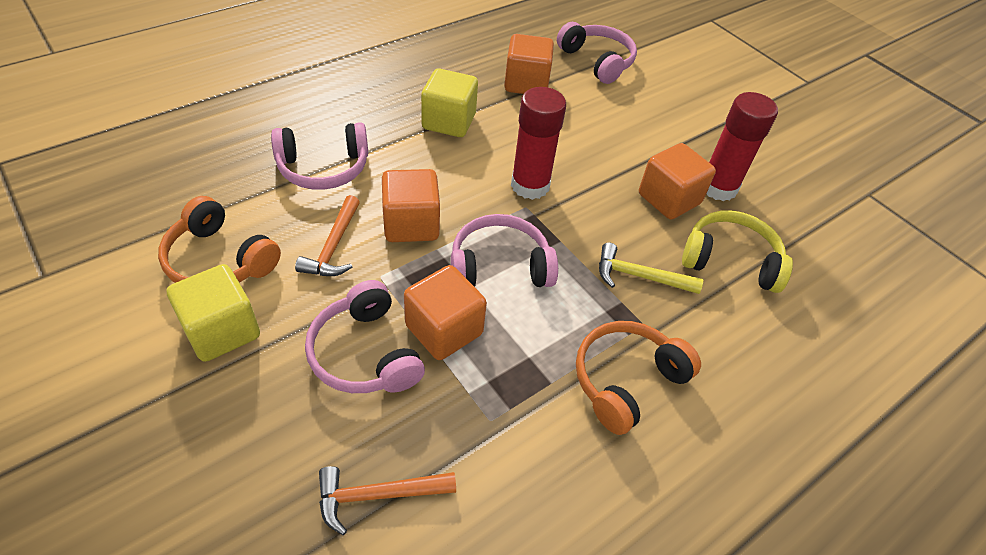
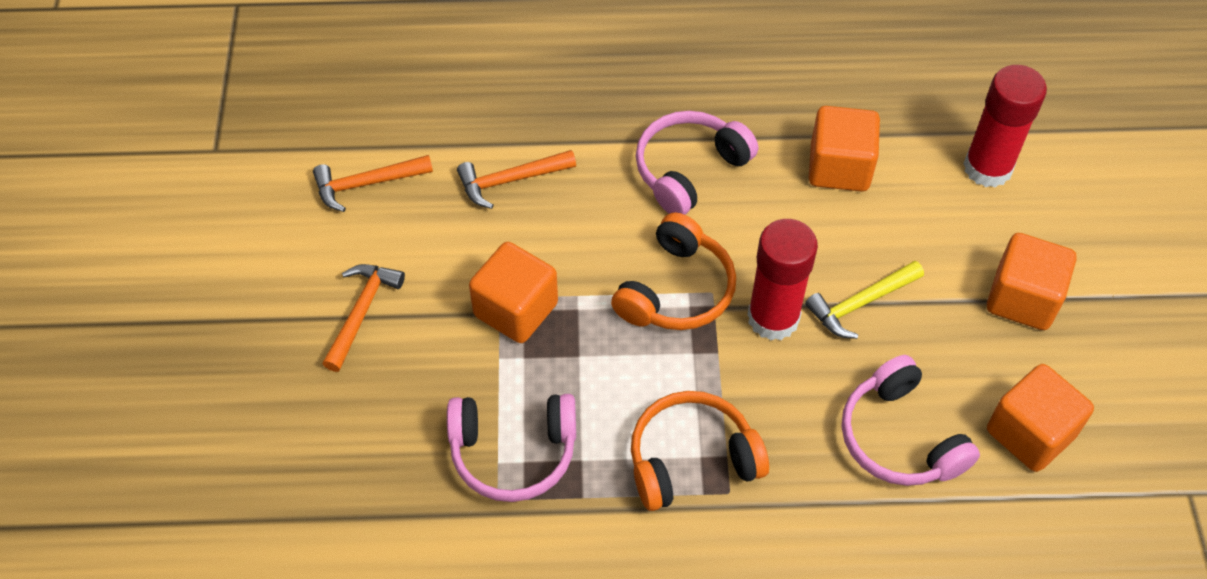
orange hammer: [295,195,360,276] [319,466,456,535] = 2 -> [313,155,433,212] [323,264,405,372] [457,150,576,209] = 3
pink headphones: [271,122,368,190] [305,280,425,393] [451,214,558,287] [557,22,637,84] = 4 -> [447,394,576,502] [636,111,758,215] [842,355,980,486] = 3
yellow cube: [166,264,260,362] [421,68,478,137] = 2 -> none = 0
yellow headphones: [682,211,793,293] = 1 -> none = 0

